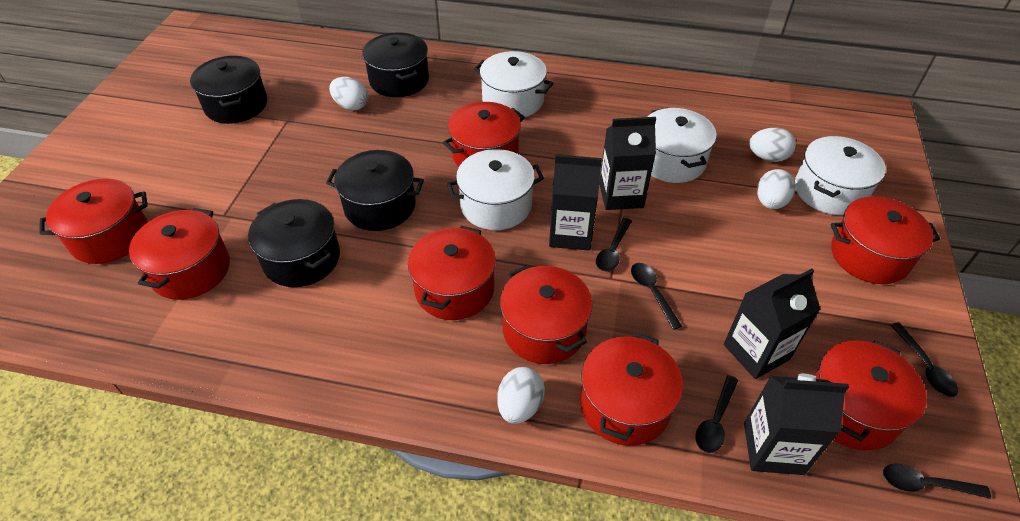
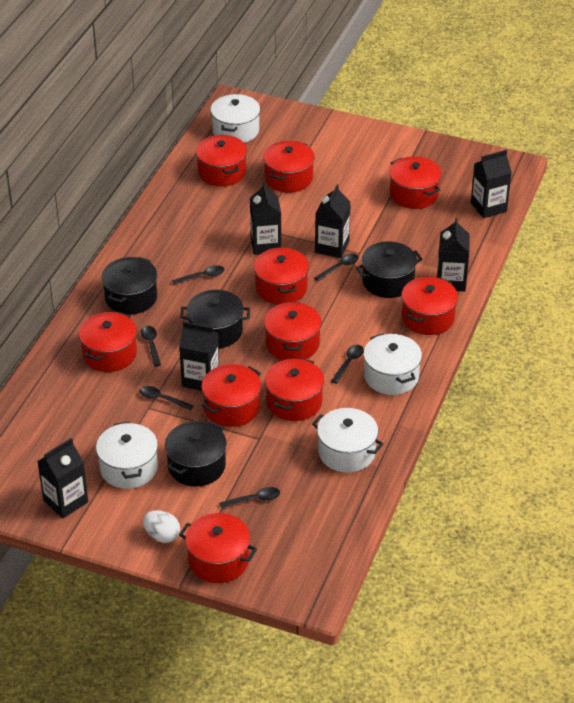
black carton: [549,155,602,251] [599,117,656,210] [724,269,821,379] [744,374,849,475] = 4 -> [37,438,88,518] [179,321,219,391] [250,182,281,255] [315,184,351,258] [437,218,469,292] [471,150,512,218] = 6
black spoon: [596,218,632,271] [631,263,682,330] [695,375,738,453] [883,464,991,499] [890,322,958,397] = 5 -> [139,386,193,410] [141,326,161,367] [172,265,224,285] [219,487,280,508] [314,253,359,281] [331,345,364,384] = 6
red pot: [39,179,148,264] [129,208,230,300] [408,226,496,320] [443,102,525,167] [500,265,593,364] [580,332,683,446] [814,340,927,450] [831,196,940,284] = 8 -> [79,312,137,372] [179,513,257,583] [196,135,247,186] [201,364,261,427] [254,247,309,304] [263,141,315,193] [264,302,322,360] [265,358,324,421] [389,156,442,209] [401,277,458,335] = 10
white egg: [329,77,368,111] [497,367,545,424] [749,128,796,162] [757,169,796,209] = 4 -> [143,510,180,543] = 1

